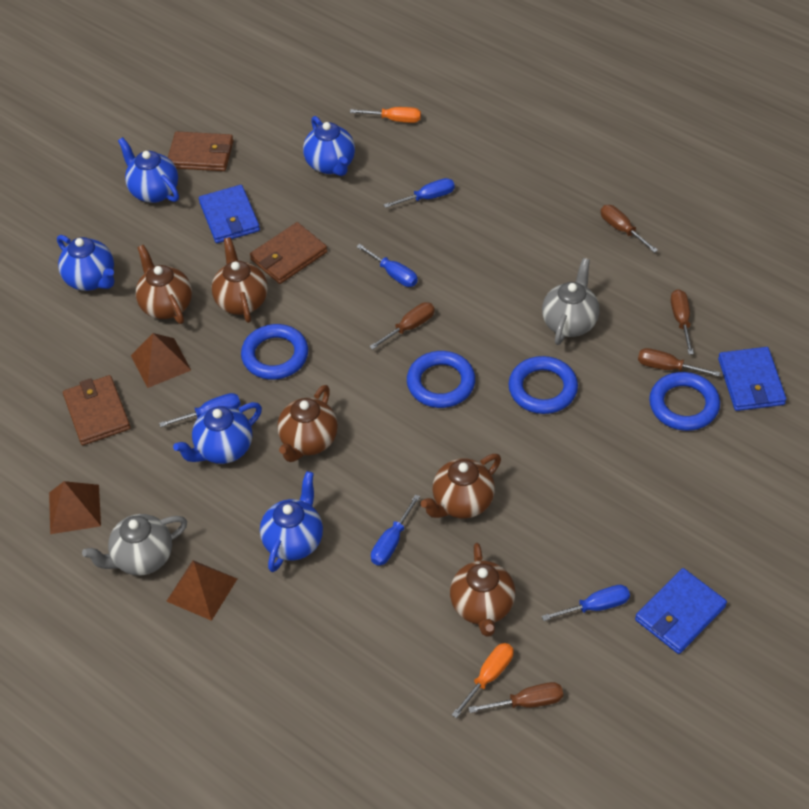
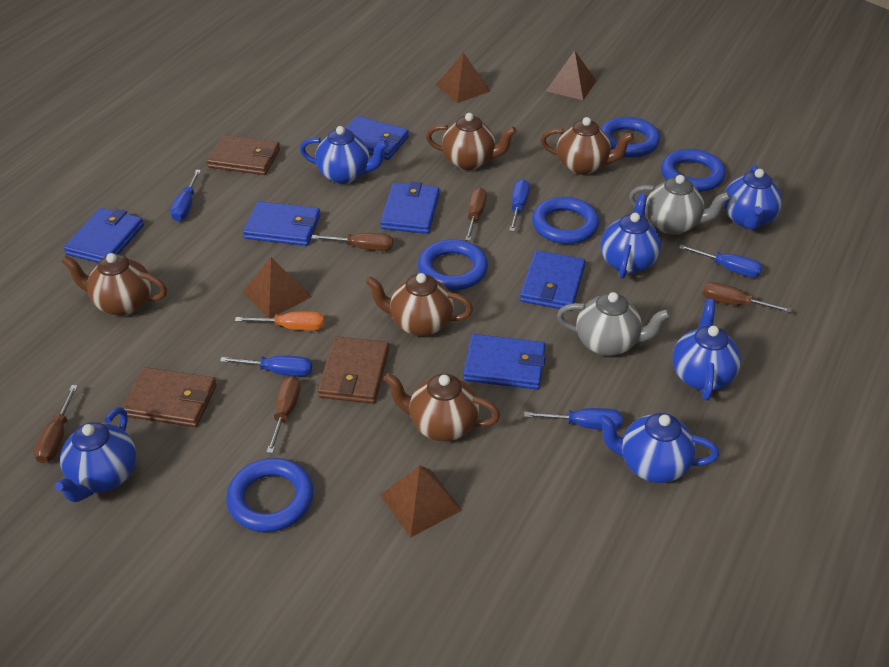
blue ring: [241,324,308,380] [407,351,475,408] [508,356,578,414] [649,372,720,431] = 4 -> [226,458,314,532] [418,239,488,290] [532,197,599,244] [601,117,660,157] [661,149,725,192] = 5
blue teapot: [57,235,114,291] [118,137,179,203] [173,402,262,464] [260,471,323,572] [303,116,355,176] = 5 -> [55,407,136,502] [300,126,389,184] [597,413,719,483] [601,194,661,278] [672,299,741,400] [723,165,782,230] = 6
blue wallet: [199,185,260,243] [635,568,727,654] [718,347,786,411] = 3 -> [64,208,144,263] [243,201,321,246] [345,116,409,160] [380,181,440,234] [463,334,546,390] [520,250,586,311] = 6
brown pyramid: [49,481,101,534] [131,333,191,388] [166,560,237,621] = 3 -> [242,257,311,318] [380,465,462,538] [436,52,491,103] [546,50,596,100] = 4
orange screwdriver: [350,107,421,123] [452,643,513,718] = 2 -> [235,311,324,331] = 1

